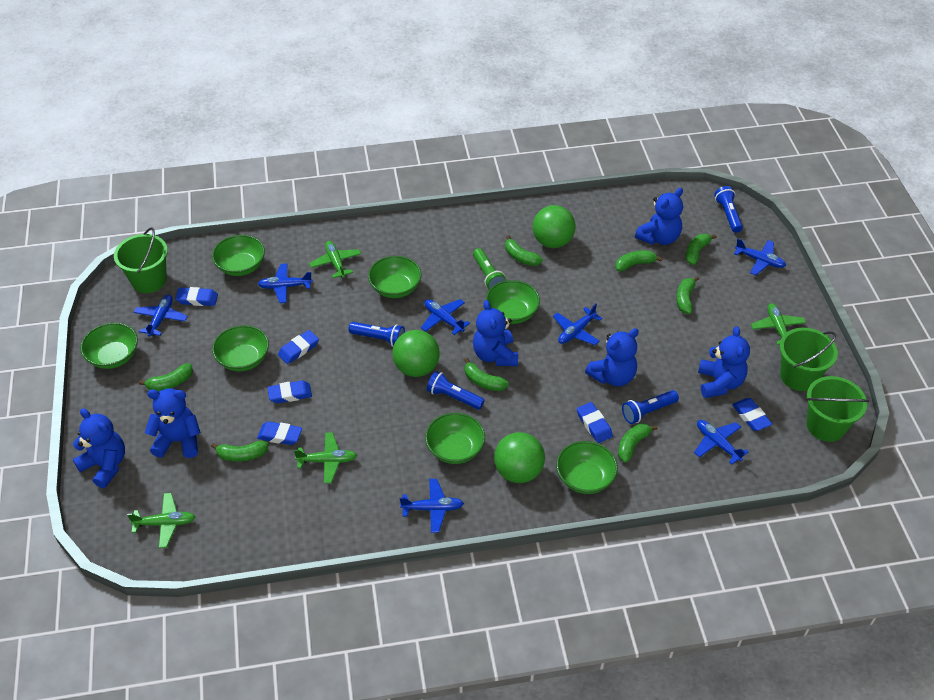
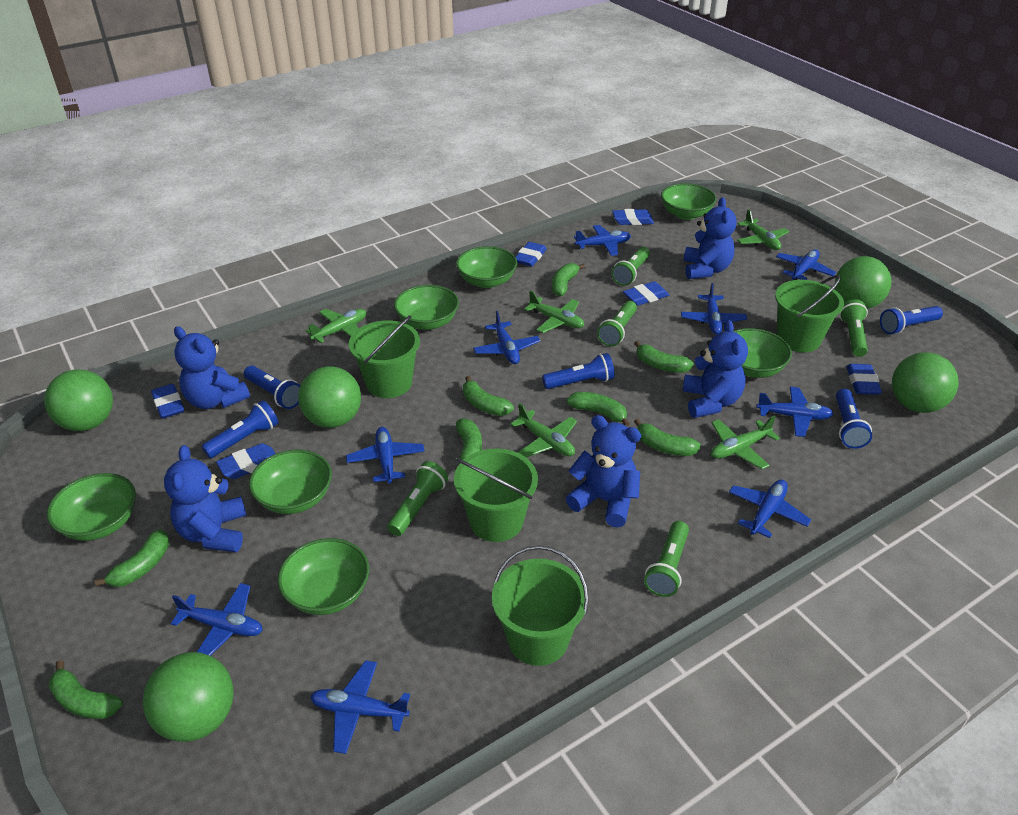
blue flashlight: [349,322,405,347] [427,371,485,410] [622,390,679,424] [714,186,743,233] = 4 -> [202,400,278,458] [244,365,300,409] [542,353,615,389] [836,389,872,449] [880,306,943,334] = 5
blue plane: [133,295,188,337] [258,264,313,303] [399,479,464,533] [421,299,470,335] [553,304,603,345] [694,420,749,465] [734,238,786,275] = 7 -> [171,583,263,656] [310,660,410,754] [346,427,425,484] [473,311,540,364] [574,225,631,256] [681,283,747,335] [729,480,811,538] [756,387,833,437] [776,249,836,280] = 9
blue teddy bear: [73,408,125,488] [145,388,201,458] [473,300,518,366] [585,328,639,386] [635,188,683,245] [698,326,750,398] = 6 -> [164,445,246,552] [174,326,250,409] [566,415,641,528] [683,197,736,279] [683,320,748,418] = 5
green ball: [392,330,440,377] [494,432,545,483] [533,205,575,248] = 3 -> [44,370,113,431] [143,652,234,742] [298,366,361,428] [835,256,892,309] [892,352,958,413] = 5
green bucket: [114,227,168,293] [780,328,838,391] [806,376,869,442] = 3 -> [349,315,420,398] [454,449,538,542] [492,545,589,666] [775,275,844,353] = 4
green flashlight: [473,248,506,290] = 1 -> [387,461,448,536] [597,301,637,346] [612,247,650,286] [644,521,689,597] [839,299,868,357] = 5
green plane: [127,493,195,548] [294,432,357,483] [309,241,361,278] [751,303,806,345] = 4 -> [305,309,366,343] [511,403,577,457] [524,291,584,333] [711,416,780,469] [737,209,789,250] = 5

